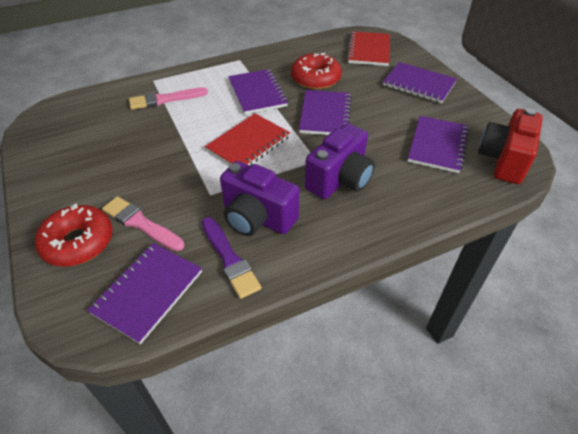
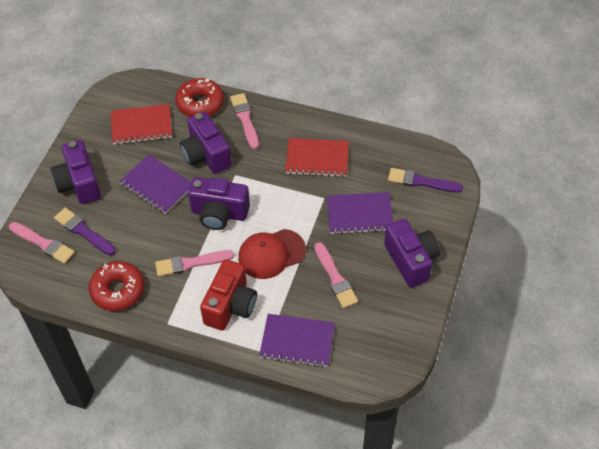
pink brush: [102,196,184,251] [129,87,208,110] = 2 -> [9,222,75,264] [155,250,234,277] [230,93,259,149] [314,242,358,308] = 4
purple brush: [202,217,261,299] = 1 -> [54,207,116,255] [388,168,463,193] = 2
purple camera: [220,161,300,236] [305,123,375,199] = 2 -> [51,140,101,204] [180,112,232,174] [188,177,250,230] [384,219,440,288] = 4
purple notebook: [87,243,202,344] [228,69,288,114] [299,90,352,135] [383,62,457,104] [408,116,469,173] = 5 -> [120,155,192,214] [259,314,335,367] [327,192,393,235] = 3
red cap: none = 0 -> [238,229,306,279] = 1

